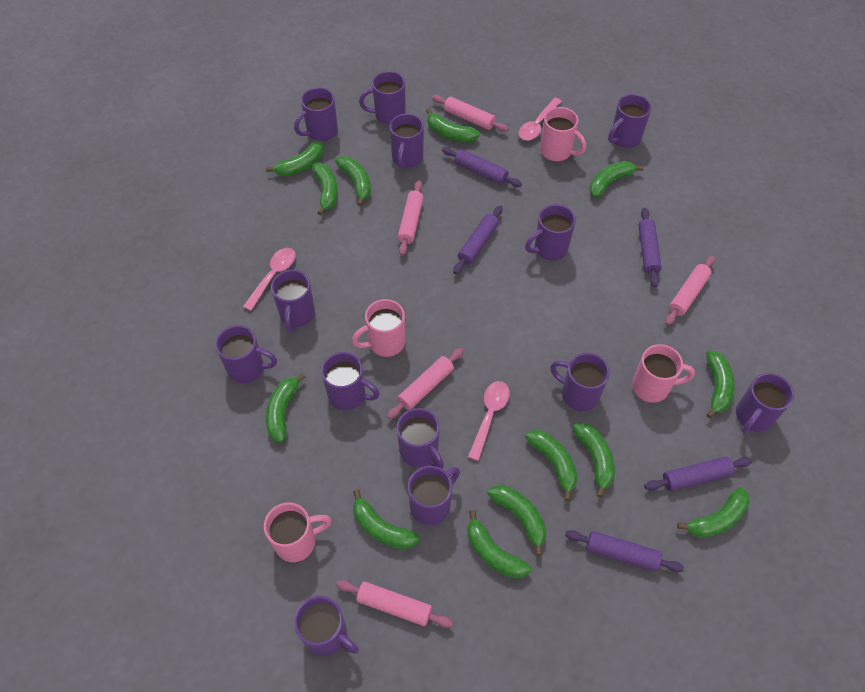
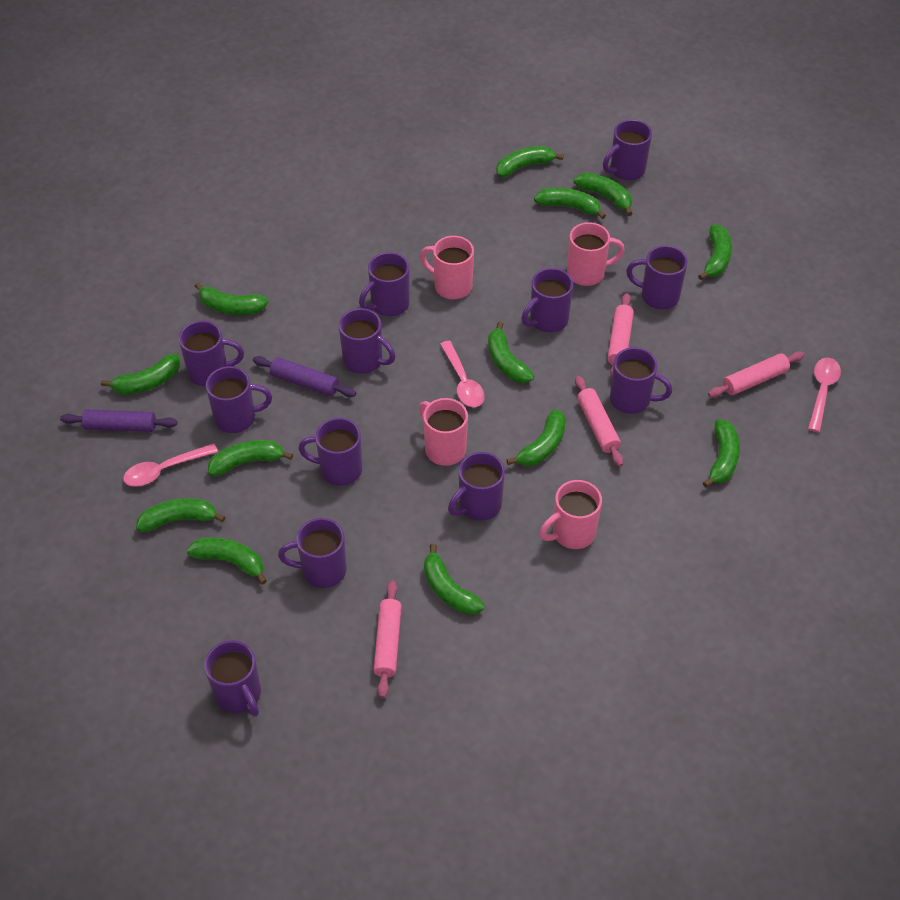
pink rolling pin: [336,580,453,628] [387,348,464,419] [398,180,424,256] [432,95,508,132] [665,255,715,325] = 5 -> [373,580,402,698] [575,376,623,467] [607,293,634,376] [708,351,804,398] = 4
purple mug: [215,325,277,383] [271,270,315,332] [294,87,338,141] [294,596,359,656] [321,352,380,411] [359,71,406,125] [389,113,424,169] [397,408,444,469] [408,466,460,525] [525,204,576,261] [550,353,610,411] [608,94,652,148] [736,373,794,433] = 13 -> [179,321,244,386] [204,640,261,717] [206,366,272,433] [278,518,347,588] [298,418,362,486] [339,308,396,374] [359,252,410,316] [448,452,505,521] [522,268,573,332] [603,120,652,180] [610,347,672,414] [626,245,688,309] = 12
purple rolling pin: [442,147,522,187] [453,205,503,274] [565,530,684,572] [638,208,662,287] [645,457,752,491] = 5 -> [60,409,177,432] [253,356,356,397] = 2

